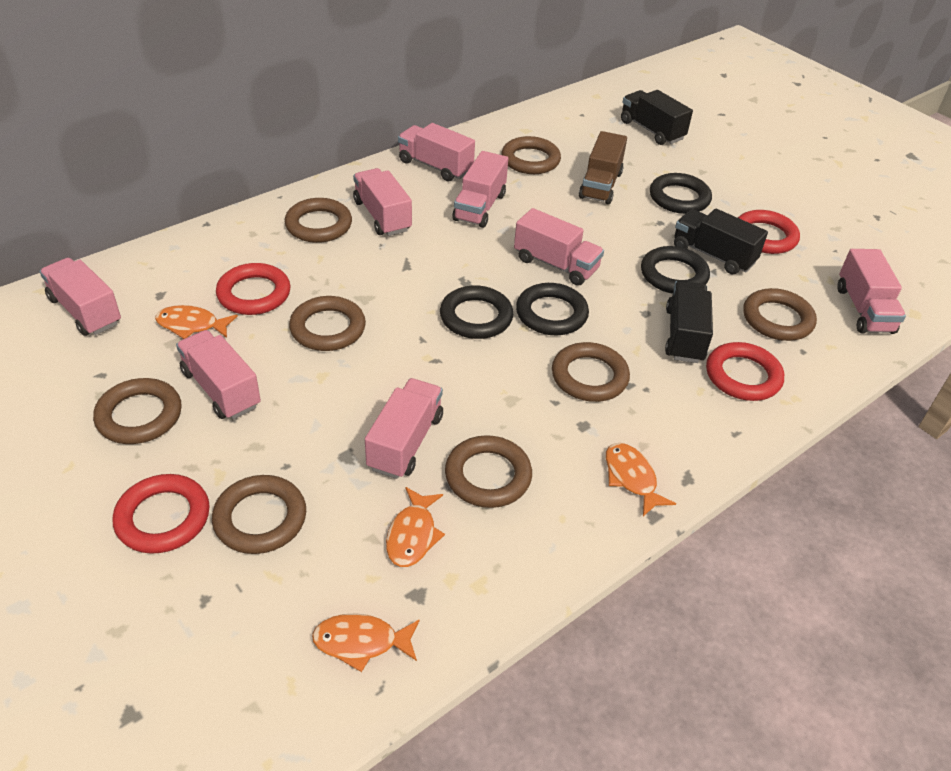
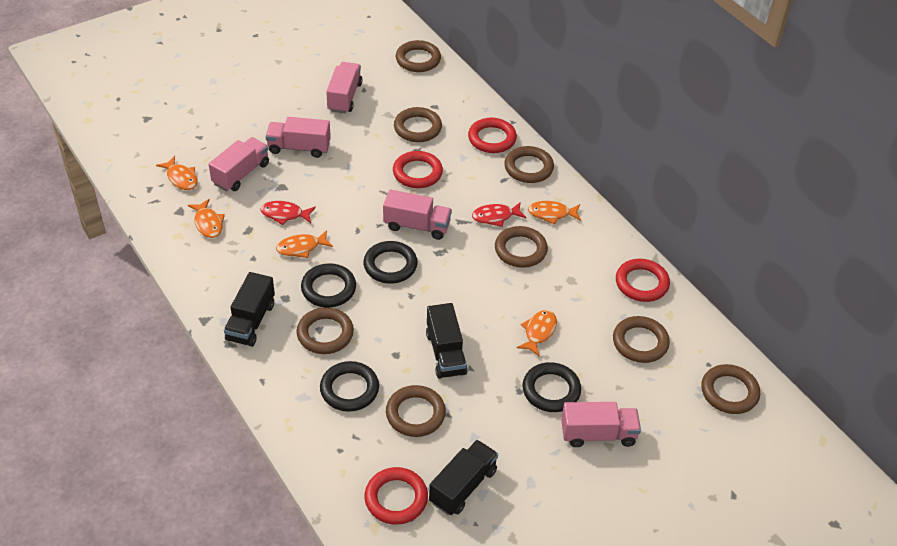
brown truck: [579,131,627,204] = 1 -> none = 0
orange fish: [155,305,238,339] [312,613,420,672] [386,487,445,567] [606,443,676,516] = 4 -> [156,156,198,190] [188,199,225,238] [276,230,333,258] [517,310,557,356] [528,201,581,225] = 5
pink truck: [40,258,121,336] [176,330,261,419] [353,168,412,236] [365,378,443,479] [398,123,475,182] [452,151,508,228] [514,208,604,286] [837,249,906,334] = 8 -> [208,137,269,191] [266,117,331,158] [326,62,362,113] [383,189,452,240] [561,402,641,447] = 5
red fish: none = 0 -> [261,201,316,225] [472,202,527,227] = 2

